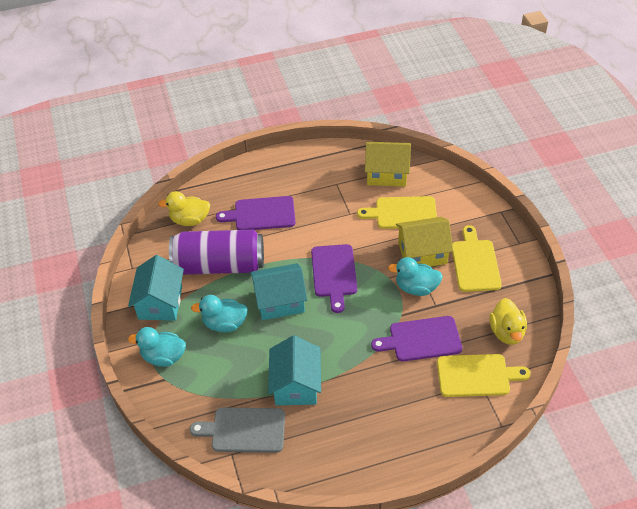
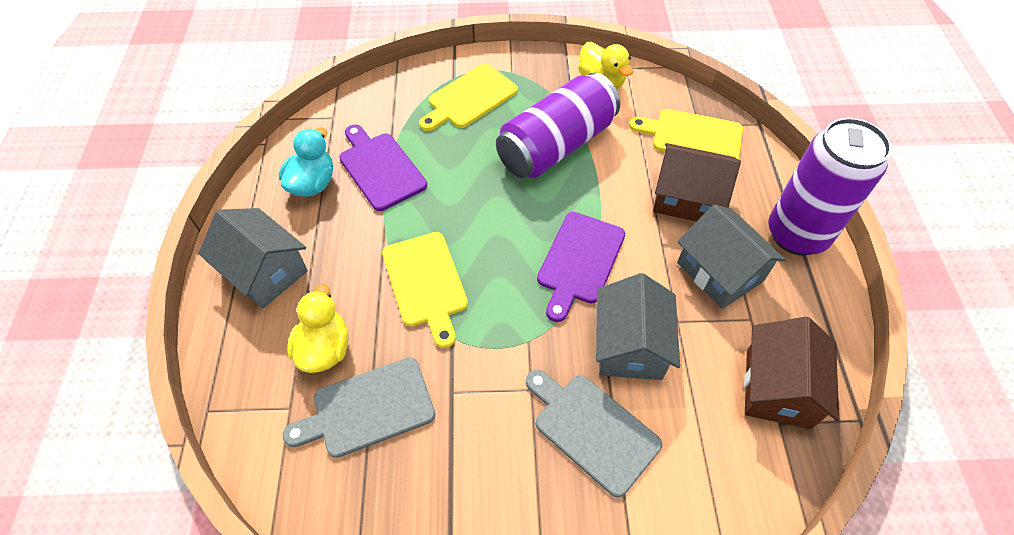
brown house: none = 0 -> [653,143,741,222] [744,317,839,429] = 2
grey cutting board: [190,408,285,453] = 1 -> [283,358,435,458] [526,370,662,497] = 2
grey house: none = 0 -> [198,208,308,309] [596,273,680,380] [677,204,786,309] = 3
purple can: [169,230,264,275] = 1 -> [496,72,620,178] [768,118,892,256] = 2
purple cutting board: [216,196,296,230] [311,244,357,313] [371,316,462,362] = 3 -> [339,125,427,211] [537,212,625,322] = 2
turquoise duck: [128,327,186,367] [191,295,248,332] [388,257,443,296] = 3 -> [279,128,333,197] = 1
turquoise house: [128,255,184,321] [250,263,307,320] [268,335,321,405] = 3 -> none = 0
yellow house: [365,142,411,187] [396,217,453,267] = 2 -> none = 0

